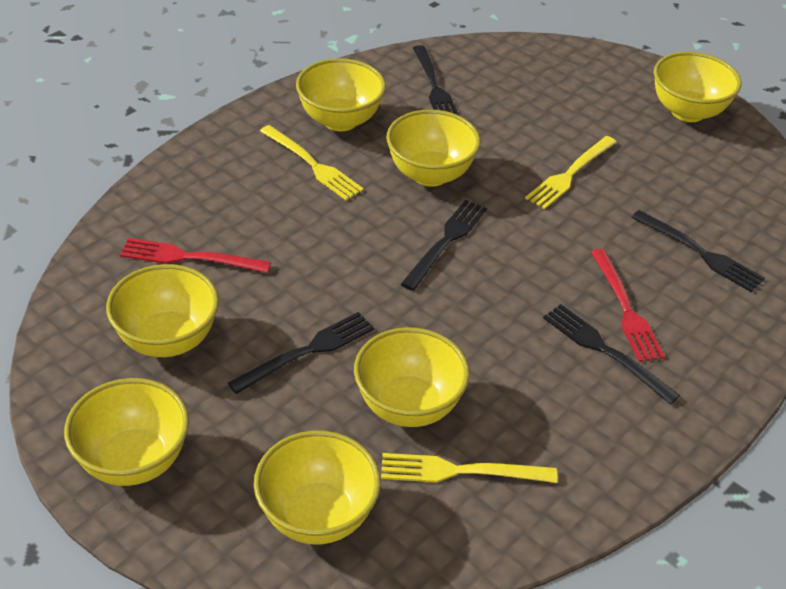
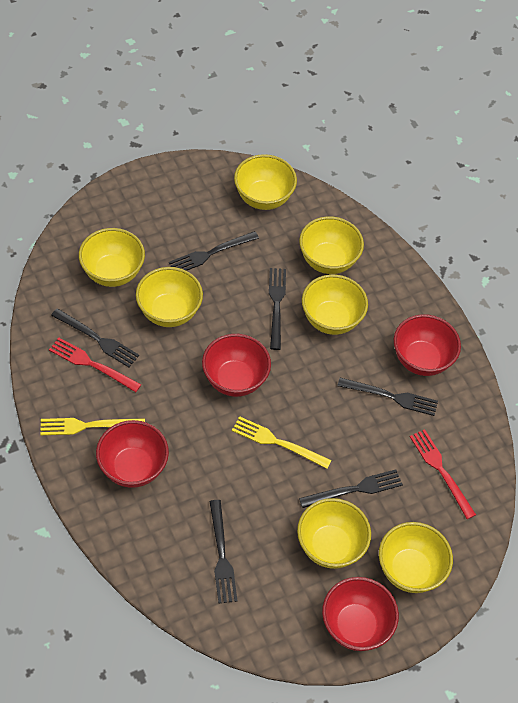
black fork: [228,312,374,394] [401,200,487,291] [413,45,459,115] [543,304,680,404] [632,210,765,292] = 5 -> [51,308,139,367] [169,231,259,271] [209,500,237,603] [269,268,286,350] [299,469,403,508] [337,378,438,416] = 6
red bowl: none = 0 -> [96,420,169,488] [202,334,271,397] [322,577,399,651] [394,314,461,376] = 4
yellow fork: [260,125,364,200] [381,453,557,483] [525,136,617,209] = 3 -> [40,418,145,435] [232,416,332,469] = 2

